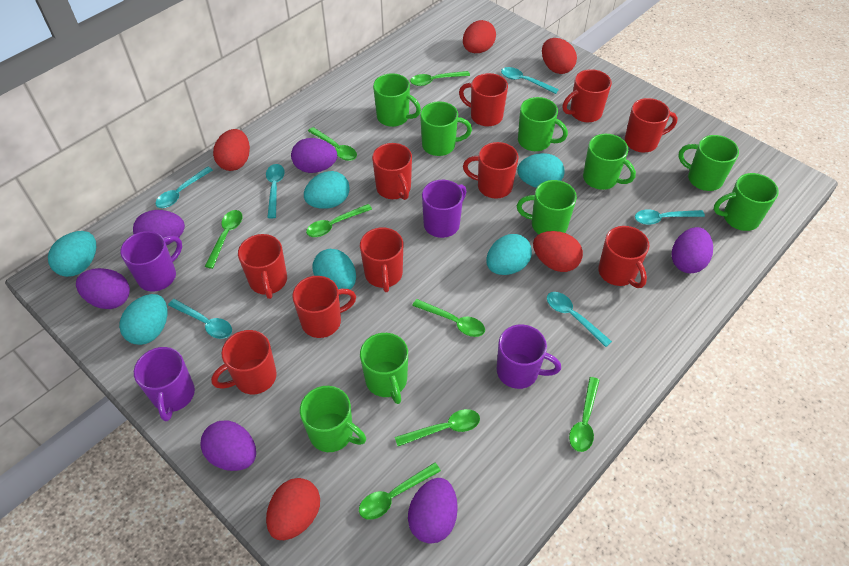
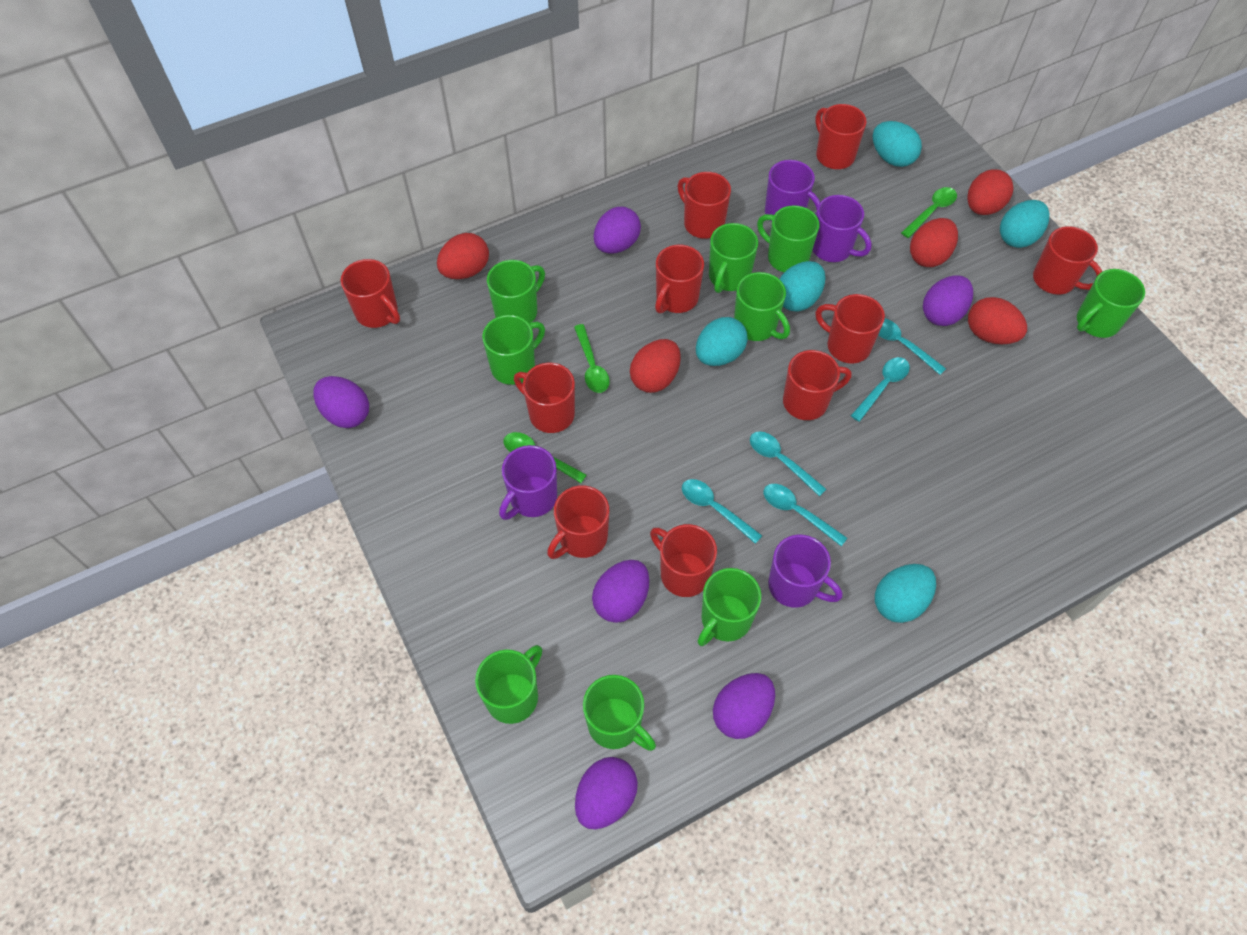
green spoon: [205,210,242,269] [306,204,372,237] [308,127,357,161] [359,462,441,520] [395,409,480,446] [410,71,470,86] [412,299,485,337] [569,377,600,452] = 8 -> [503,432,587,483] [574,324,610,393] [901,187,957,238] = 3
turquoise egg: [48,231,96,277] [119,294,167,345] [304,171,350,209] [312,249,356,289] [486,234,532,275] [517,153,565,188] = 6 -> [696,317,748,366] [780,261,826,311] [873,121,922,167] [875,564,936,623] [1000,200,1050,248] = 5
turquoise spoon: [155,166,213,208] [168,299,232,339] [266,164,285,219] [501,67,559,94] [547,292,612,347] [635,210,705,225] = 6 -> [682,479,762,544] [750,431,826,496] [764,484,847,546] [851,357,910,422] [878,318,946,375] = 5

